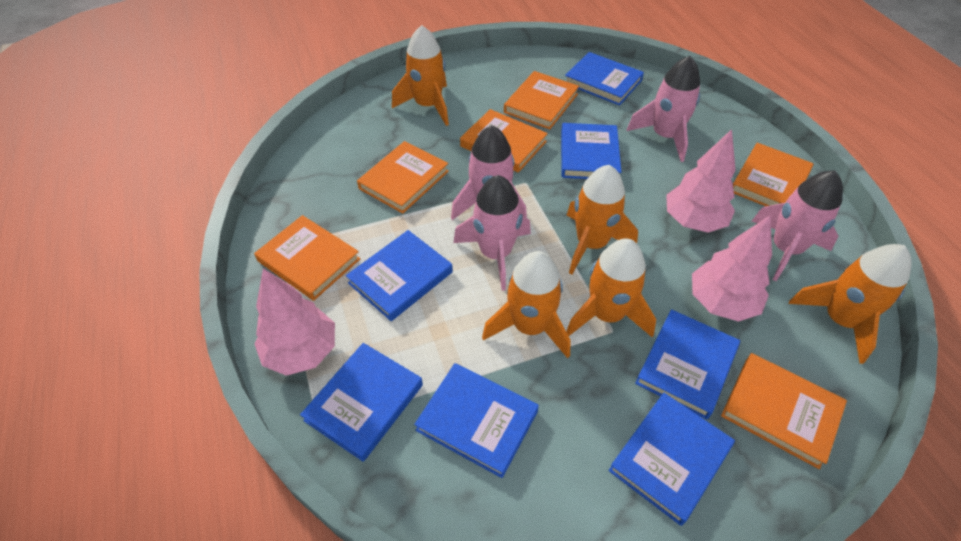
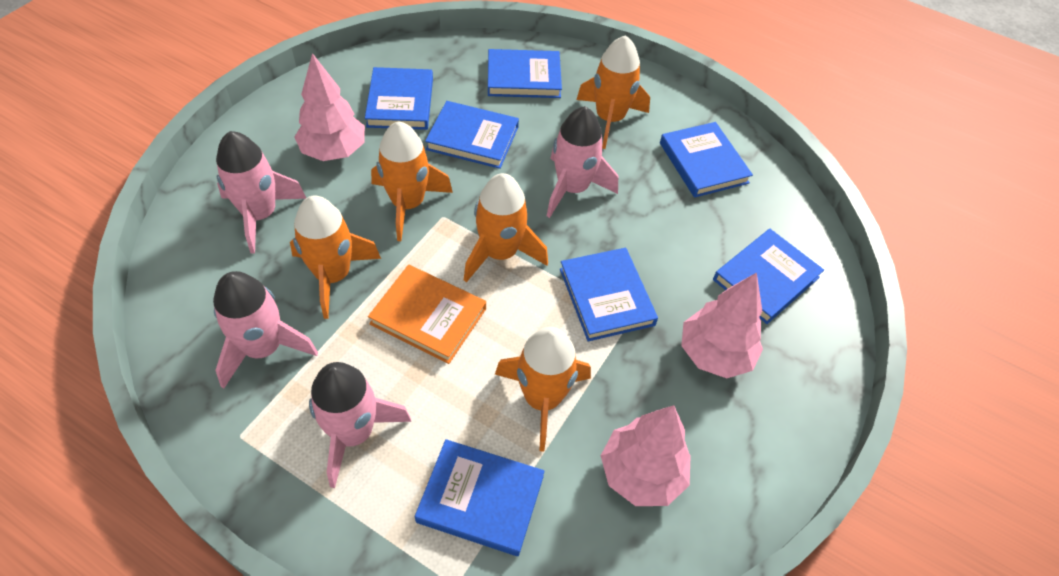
orange book: [254,215,360,301] [357,141,449,214] [460,109,548,173] [504,71,579,129] [721,353,847,469] [733,143,813,206] = 6 -> [368,265,486,364] = 1

